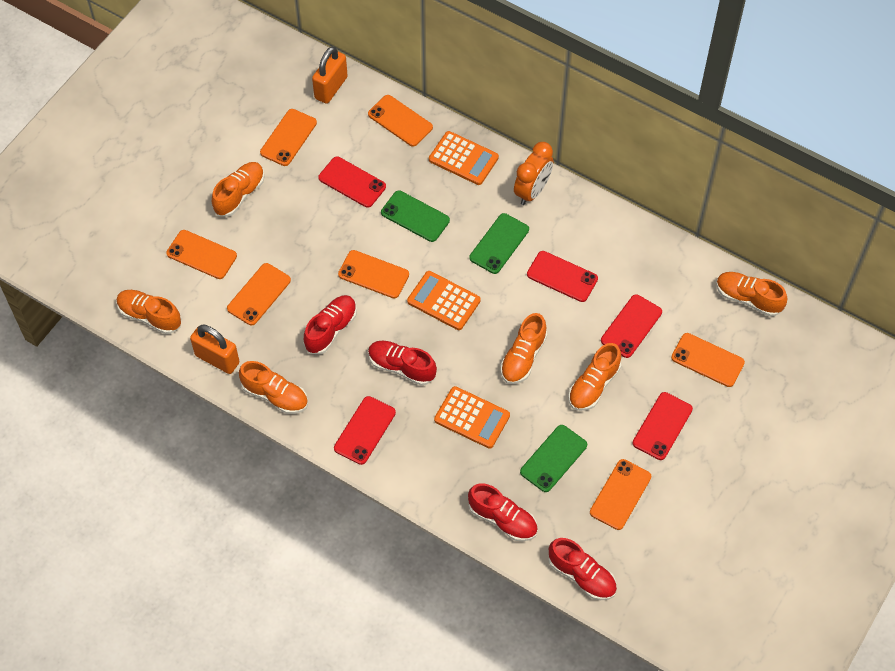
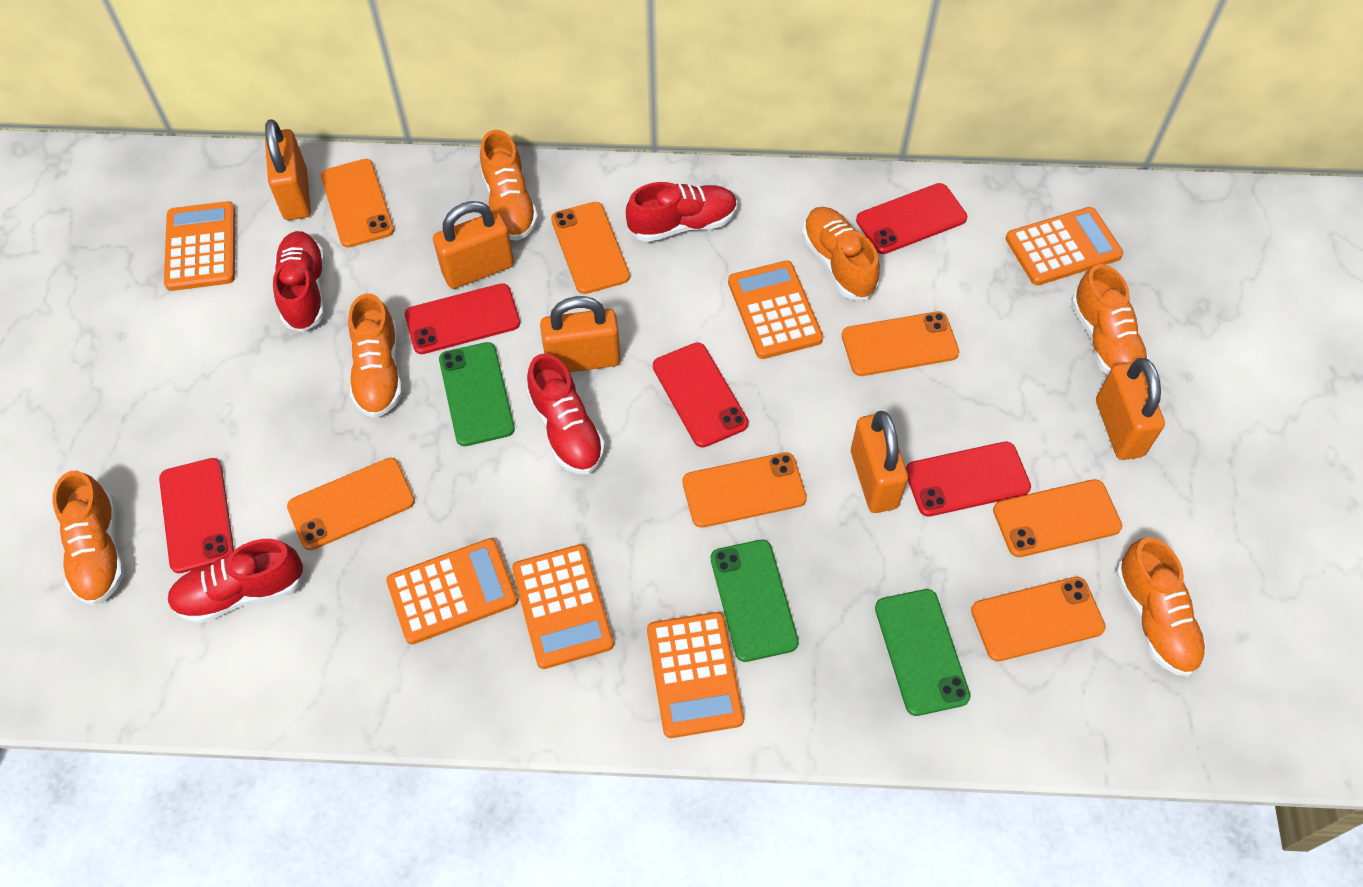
orange calculator: [407,271,481,330] [429,131,499,185] [434,386,510,449] = 3 -> [164,201,235,291] [386,538,518,644] [512,544,614,669] [647,612,744,738] [728,261,823,359] [1006,207,1123,285] = 6
orange clock: [514,142,553,205] = 1 -> none = 0
orange padlock: [190,325,240,374] [312,46,348,104] = 2 -> [265,119,311,220] [433,201,514,289] [540,296,620,372] [851,411,908,513] [1096,358,1165,460] = 5

